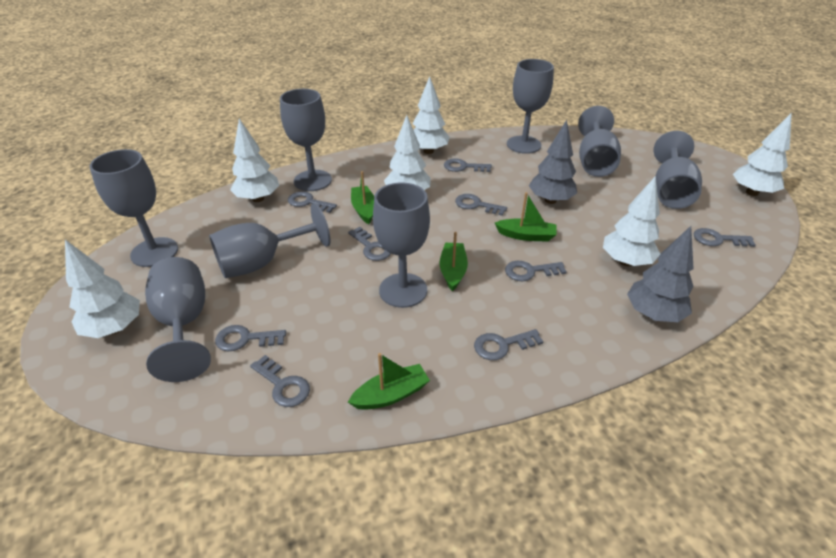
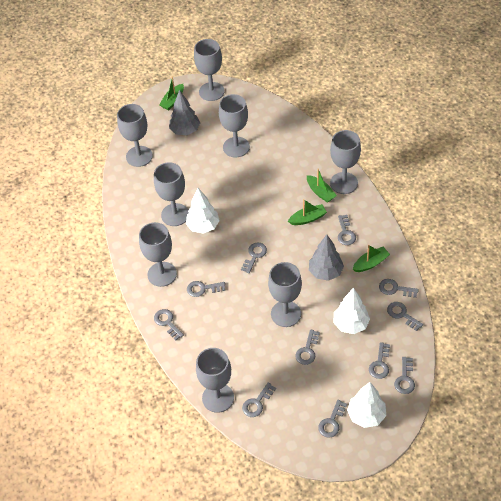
grey key: [215,325,286,351] [250,355,310,407] [288,191,337,213] [348,227,391,261] [444,158,492,172] [455,194,507,216] [474,329,544,360] [505,261,567,281] [694,228,756,247] = 9 -> [154,309,184,341] [187,281,225,297] [241,242,267,273] [242,383,276,417] [295,329,320,365] [318,400,347,438] [338,215,356,245] [369,342,390,379] [379,279,419,298] [387,302,423,331] [394,357,415,394] = 11
white tree: [65,240,140,338] [230,119,279,202] [384,115,431,190] [413,76,450,154] [603,176,660,266] [733,113,792,196] = 6 -> [186,188,220,234] [333,288,370,334] [347,382,386,428] = 3

